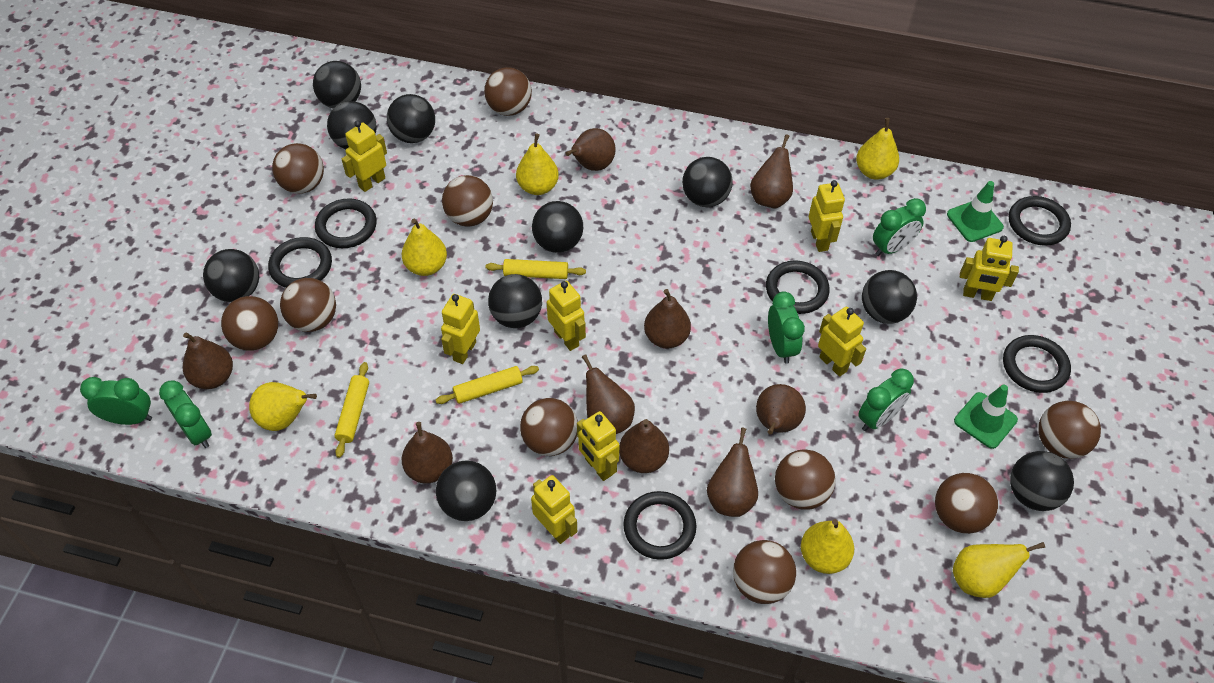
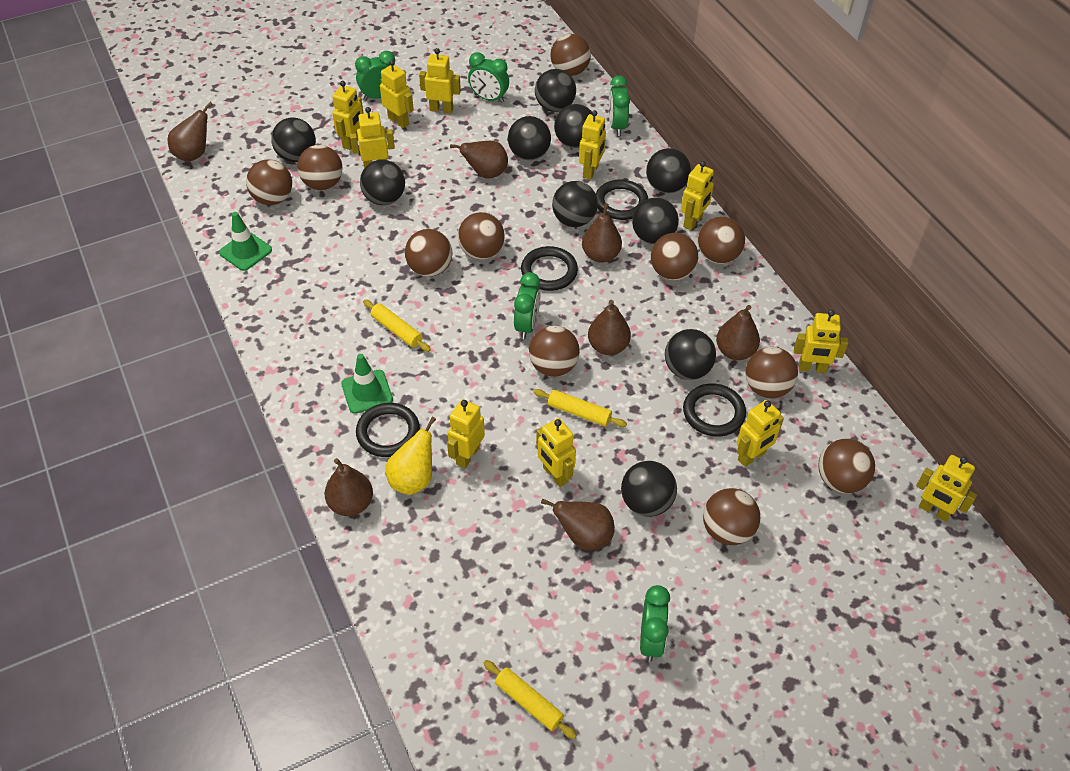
black ring: [268,237,332,288] [315,198,377,248] [623,491,696,560] [766,260,830,314] [1003,335,1071,393] [1009,196,1071,246] = 6 -> [356,403,420,457] [521,246,578,291] [596,179,648,220] [683,384,746,437] = 4
brown ball: [221,296,278,351] [272,143,324,194] [280,278,336,332] [442,175,493,227] [484,67,532,116] [520,398,578,456] [733,540,796,604] [775,450,836,510] [935,473,998,534] [1038,401,1101,459] = 10 -> [246,159,292,205] [297,145,342,190] [405,229,452,277] [458,212,505,259] [529,326,580,377] [551,34,591,76] [651,233,698,280] [698,217,745,264] [703,488,760,545] [745,347,798,398] [818,439,875,493] = 11
brown pear: [183,332,233,389] [401,422,453,483] [565,128,616,171] [582,354,635,434] [619,419,669,473] [644,289,691,349] [707,428,758,517] [750,134,793,208] [756,384,806,435] = 9 -> [168,102,213,162] [325,458,373,516] [450,141,508,178] [541,498,615,550] [582,203,622,263] [588,300,631,355] [716,305,760,360] = 7
yellow pear: [249,382,317,431] [401,219,447,276] [516,133,559,195] [801,519,854,574] [856,118,899,180] [953,542,1045,598] = 6 -> [386,417,436,495] = 1
yellow robot: [342,121,387,192] [441,294,480,364] [531,475,577,544] [547,281,586,351] [577,411,620,481] [809,180,845,252] [818,307,866,377] [960,236,1019,301] = 8 -> [332,81,364,150] [350,107,395,168] [380,60,414,128] [419,48,461,113] [447,399,485,468] [536,418,576,487] [579,110,606,180] [681,161,714,230] [737,400,784,467] [794,310,848,373] [916,455,977,522] = 11

